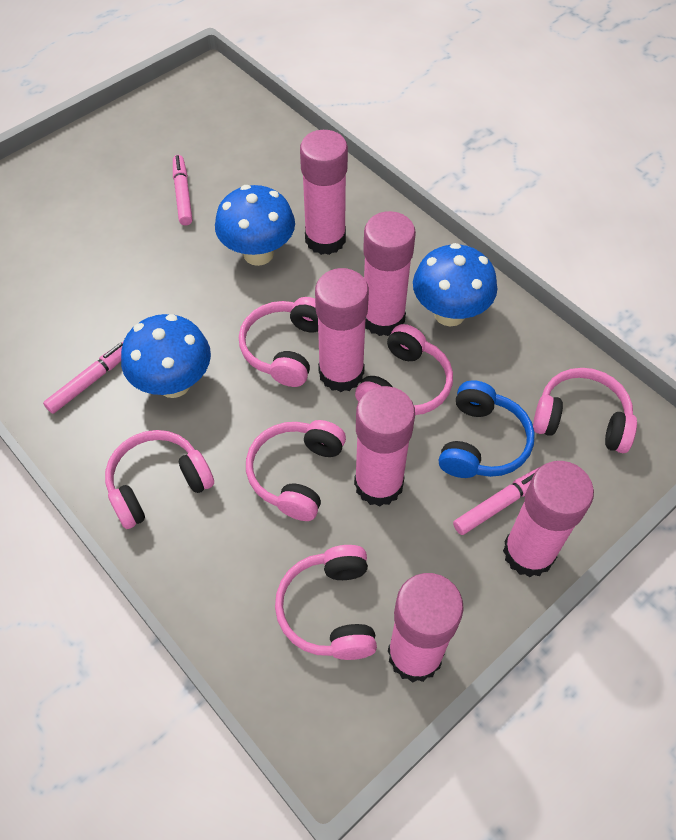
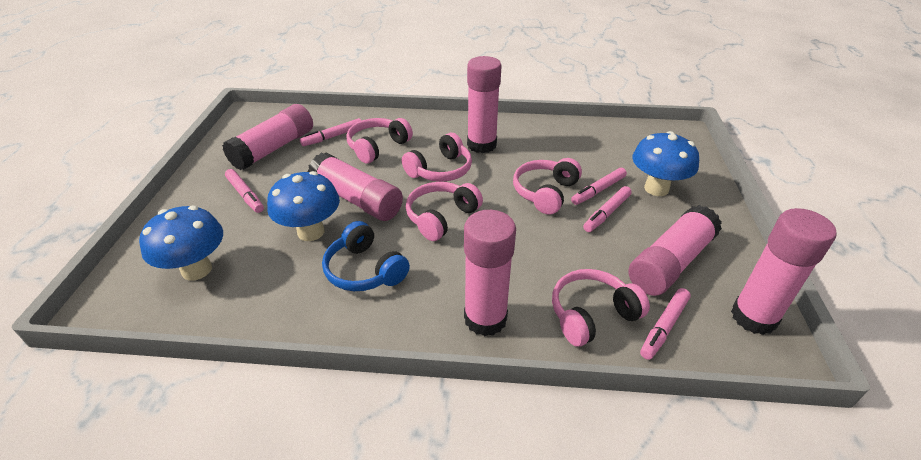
pink headphones: [105,430,214,529] [239,297,318,387] [246,420,346,521] [275,545,377,660] [355,324,453,415] [533,368,637,453] = 6 -> [347,118,413,164] [402,133,472,182] [406,182,483,241] [513,158,582,215] [552,269,650,347] = 5
pink marker: [43,342,123,414] [173,155,192,225] [453,468,538,535] = 3 -> [225,169,264,213] [300,118,362,146] [571,168,627,205] [583,186,632,232] [640,288,691,360] = 5

